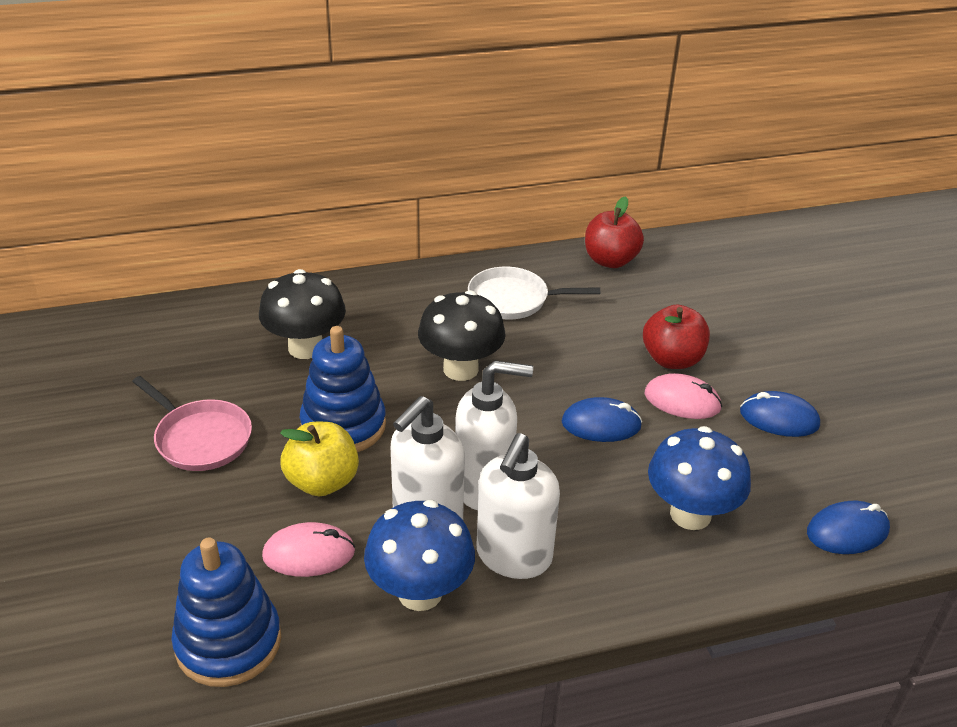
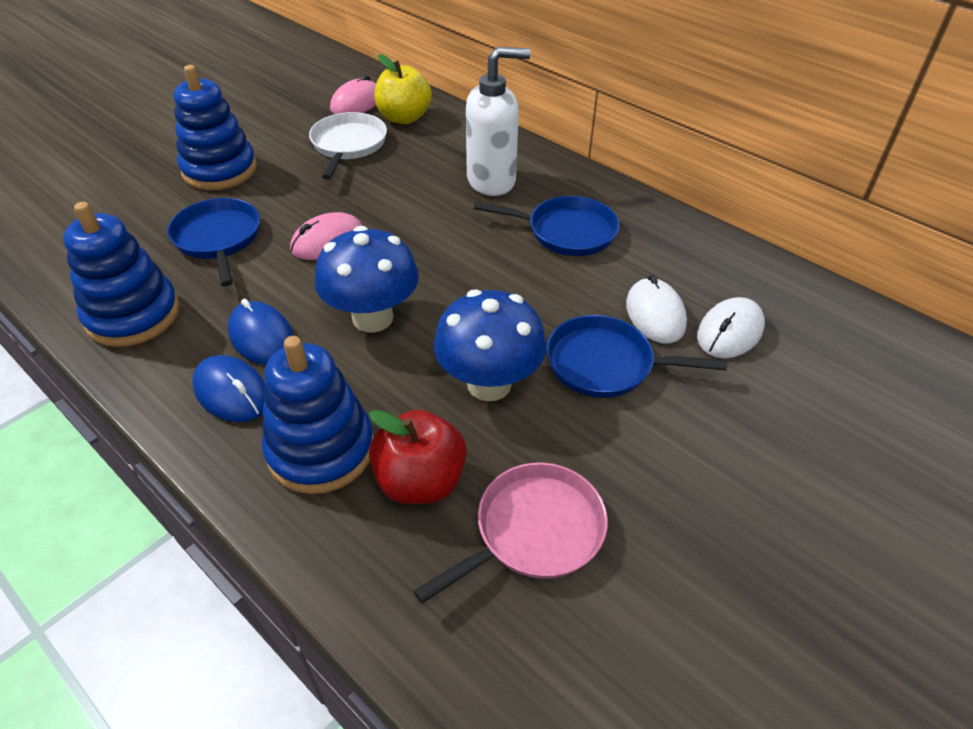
black mushroom: [259,269,346,359] [418,290,506,381] = 2 -> none = 0
blue mouse: [562,397,642,442] [740,391,820,437] [807,501,890,554] = 3 -> [192,355,265,422] [228,299,294,365] = 2
blue pan: none = 0 -> [167,198,260,286] [474,196,619,256] [546,315,727,398] = 3
blue stacking toy: [171,538,281,687] [300,326,386,452] = 2 -> [63,202,180,347] [173,65,257,190] [262,336,374,494] = 3
red apple: [585,196,644,268] [643,304,710,369] = 2 -> [369,410,467,504] = 1
white mouse: none = 0 -> [626,275,687,344] [697,297,765,358] = 2
white soap dispenser: [391,396,465,520] [455,361,533,510] [477,433,560,579] = 3 -> [466,47,531,196] = 1

